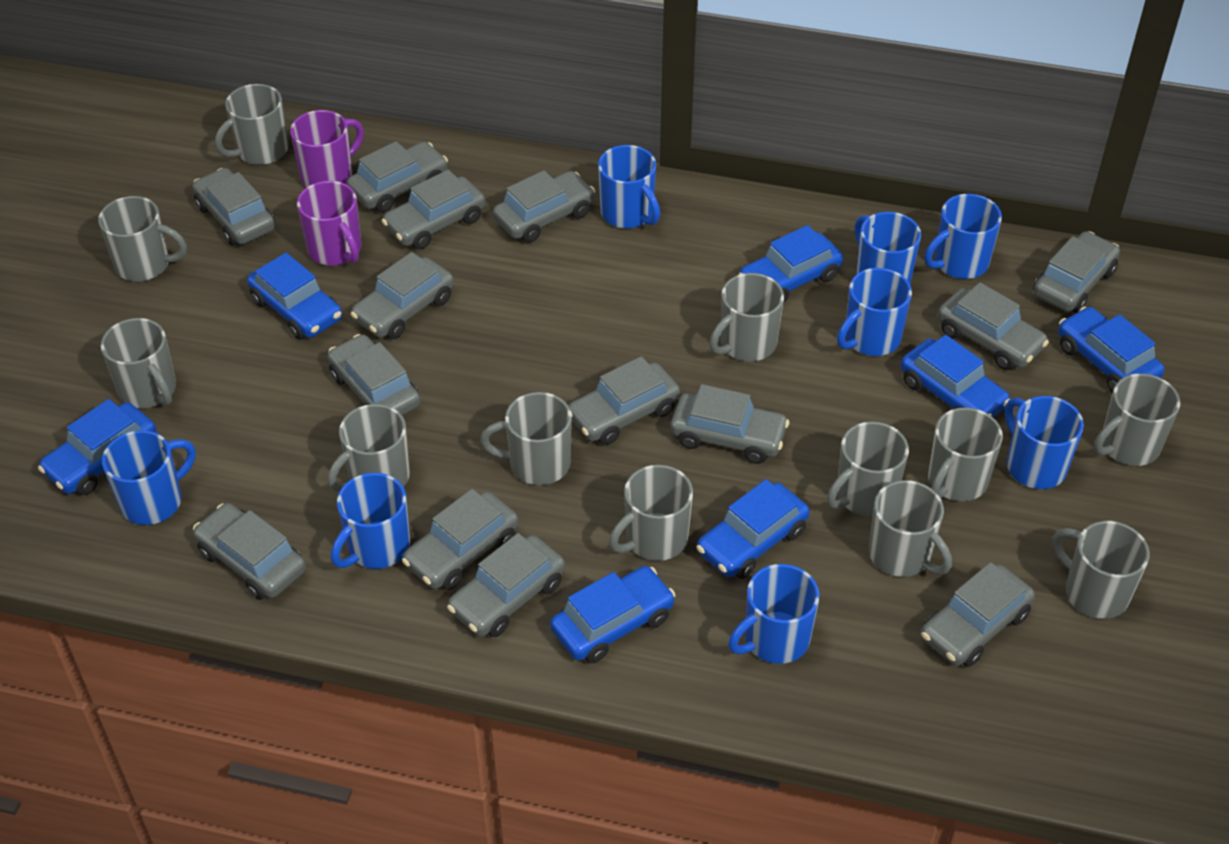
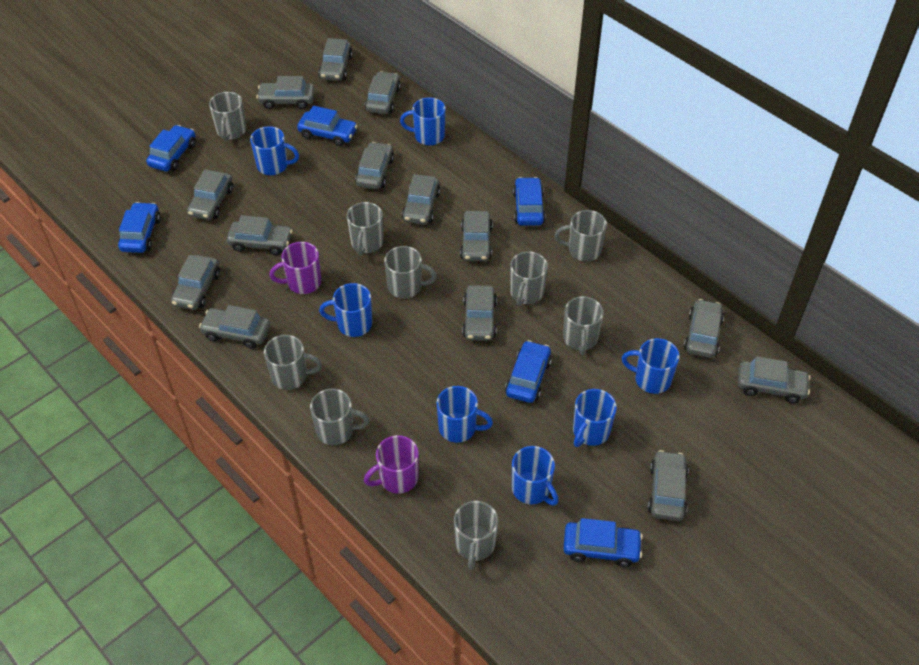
blue car: [38,399,157,495] [247,253,342,340] [550,566,676,663] [696,479,810,579] [738,225,843,303] [901,335,1010,417] [1058,306,1164,393] = 7 -> [118,202,161,253] [146,125,196,171] [297,106,358,146] [505,340,552,403] [513,177,546,226] [563,518,643,567] = 6
blue mug: [102,430,196,525] [331,473,410,569] [598,145,660,228] [728,564,820,664] [837,268,912,356] [855,212,921,284] [924,194,1002,279] [1005,396,1084,489] = 8 -> [250,126,299,175] [319,283,372,337] [400,97,446,145] [437,386,493,443] [512,446,559,505] [573,389,617,447] [622,338,680,394] = 7
grey mug: [98,196,187,281] [101,318,176,408] [215,84,288,165] [328,404,410,492] [480,392,572,485] [609,465,693,561] [709,273,784,361] [827,421,909,516] [869,480,952,577] [928,407,1003,501] [1052,521,1150,619] [1094,373,1180,466] = 12 -> [209,92,246,141] [264,335,322,390] [310,389,369,445] [347,202,384,256] [384,246,437,298] [454,501,498,570] [510,251,548,306] [554,210,607,262] [563,296,604,355] = 9

